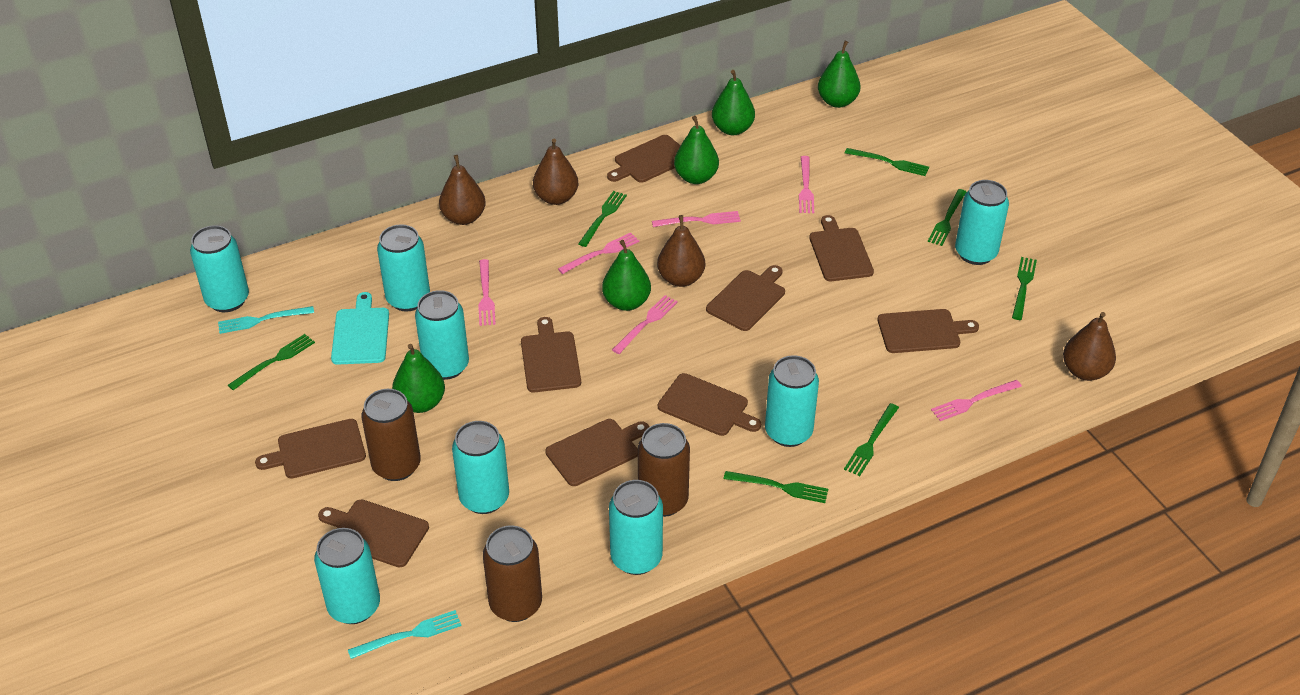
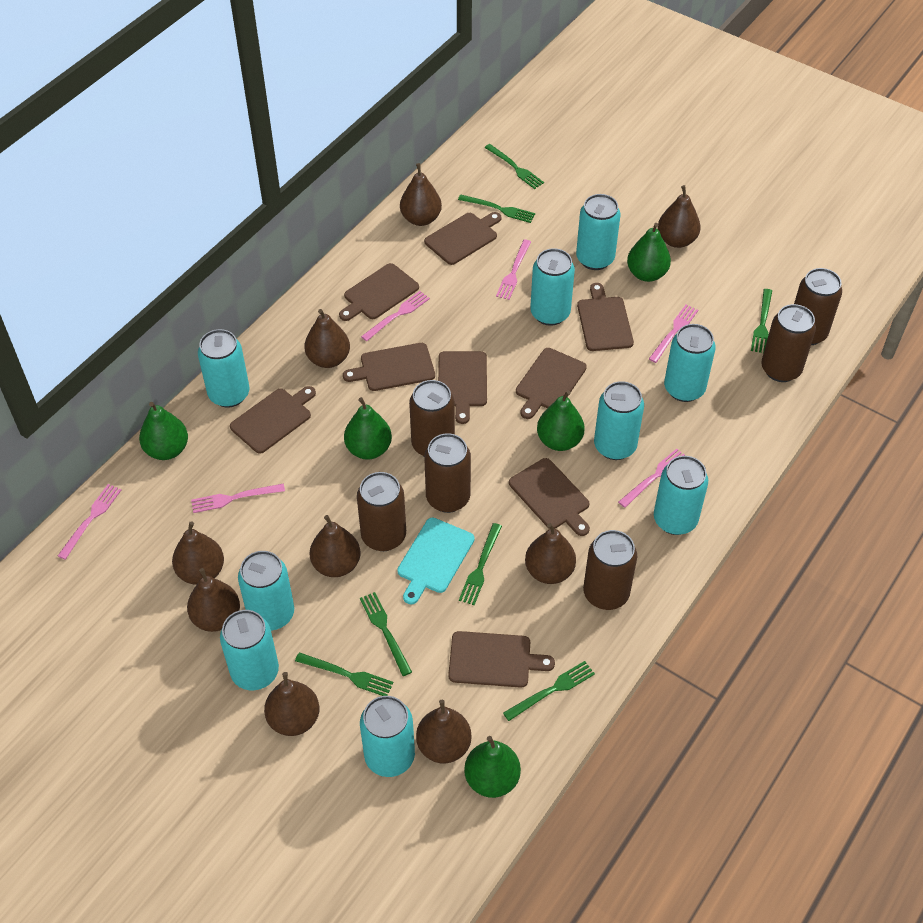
brown can: [361,389,421,481] [483,525,542,622] [638,423,690,517] = 3 -> [357,472,406,551] [409,380,455,456] [424,433,471,513] [583,530,637,610] [761,304,816,382] [794,268,842,345] = 6
brown pear: [439,155,486,225] [533,139,578,205] [657,215,705,287] [1063,312,1116,381] = 4 -> [172,522,224,585] [187,568,240,632] [264,672,319,736] [304,309,350,368] [310,515,360,577] [400,163,442,226] [416,700,472,763] [525,523,576,584] [658,185,700,248] = 9
turquoise can: [190,225,249,312] [314,528,380,624] [377,224,430,311] [415,290,469,380] [452,421,509,514] [609,480,663,575] [765,355,819,447] [955,180,1009,265] = 8 -> [198,329,250,408] [220,610,279,690] [238,551,294,631] [360,696,415,777] [530,248,575,326] [576,194,621,270] [594,381,644,460] [654,456,708,535] [664,324,716,402] = 9
turquoise fork: [218,306,314,334] [348,610,462,659] = 2 -> none = 0

